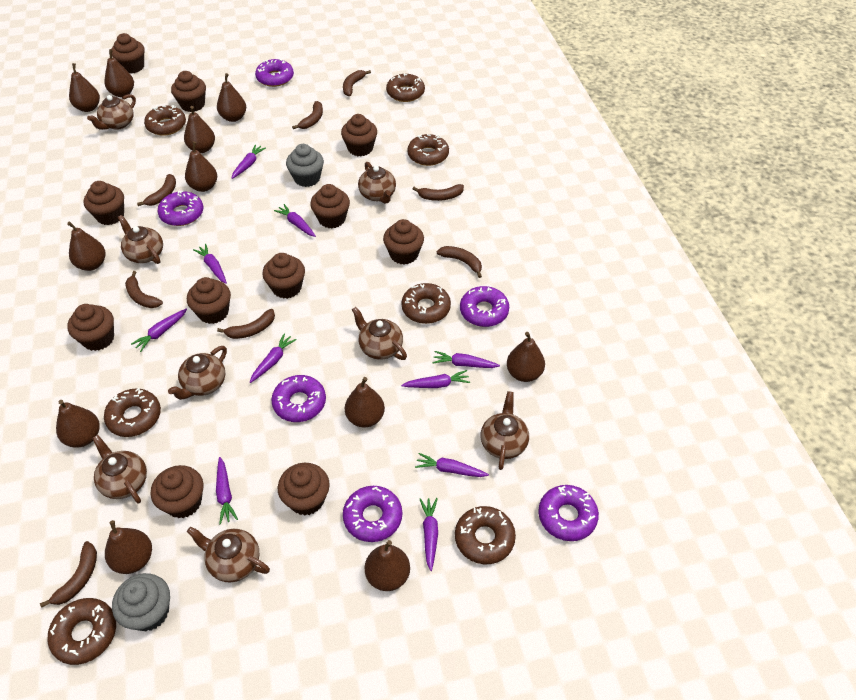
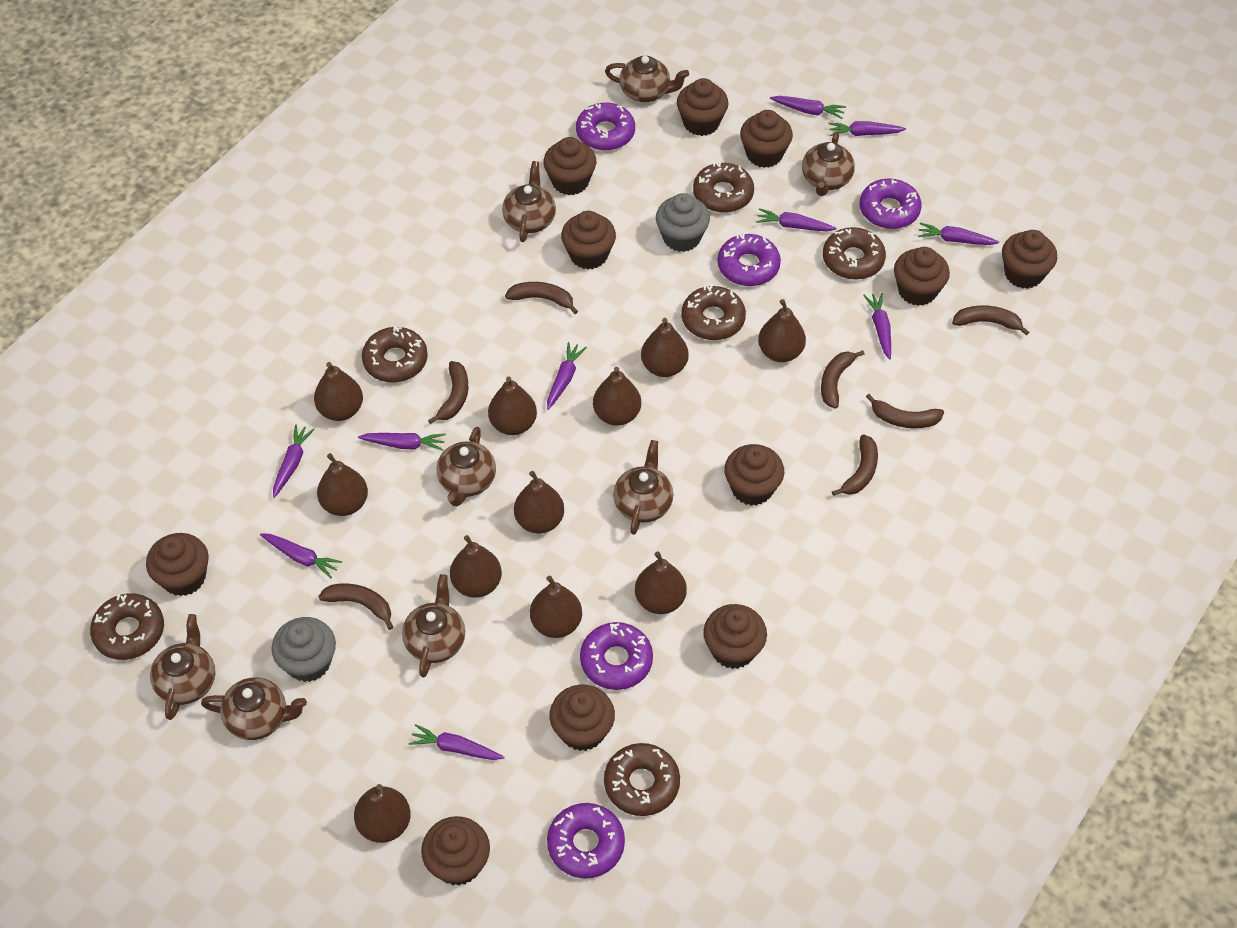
brown banana: [40,541,97,608] [125,271,163,308] [137,174,176,206] [217,309,275,339] [292,101,323,129] [343,70,371,96] [413,184,464,201] [437,246,482,278] = 8 -> [318,583,393,630] [428,361,468,424] [505,282,578,314] [821,350,864,409] [832,435,878,496] [866,394,944,428] [952,305,1029,335] = 7
brown donut: [47,598,116,665] [104,388,161,437] [144,105,186,136] [386,73,425,102] [401,283,451,324] [407,134,449,166] [455,506,516,564] = 7 -> [90,593,164,660] [362,327,428,383] [604,743,680,816] [681,285,746,340] [693,162,754,213] [823,227,886,280] = 6
purple donut: [157,191,203,226] [255,58,294,87] [271,375,326,422] [343,486,402,542] [460,286,509,327] [538,485,599,541] = 6 -> [547,803,625,879] [576,103,635,150] [580,622,653,690] [718,234,781,286] [860,179,921,229] = 5

